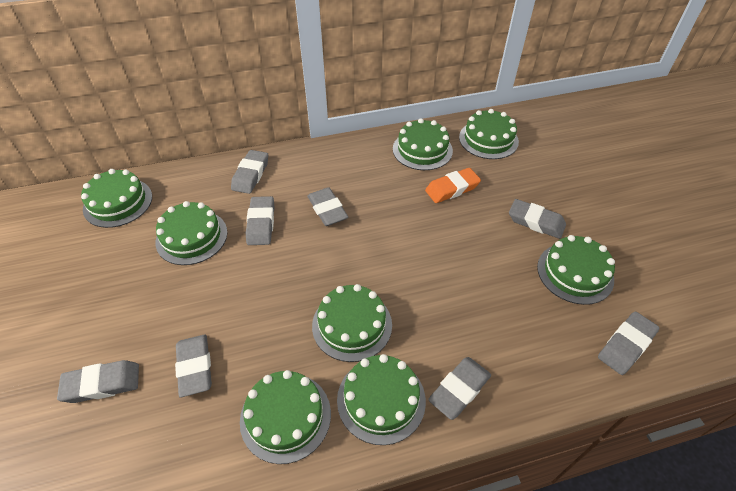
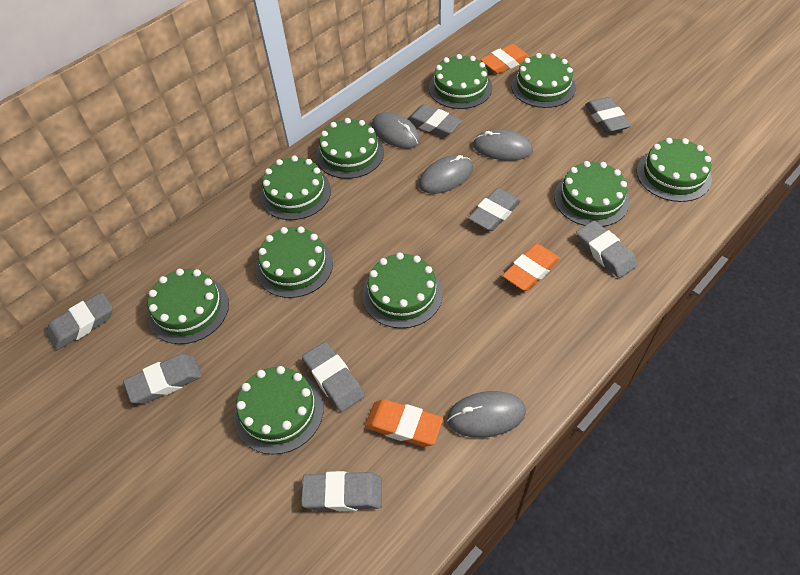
green cake: [81,169,152,228] [156,201,227,265] [240,370,331,464] [312,284,392,362] [337,354,426,445] [393,118,453,170] [459,109,519,159] [537,235,615,305] = 8 -> [148,269,229,344] [234,366,323,455] [256,226,333,298] [260,156,331,220] [316,118,384,179] [362,253,443,328] [429,54,492,109] [511,53,576,108] [554,161,629,227] [637,138,712,202] = 10
grey mouse: none = 0 -> [371,112,420,149] [419,155,473,194] [447,391,526,438] [473,129,533,161] = 4
orange eraser: [425,168,481,203] = 1 -> [365,399,443,447] [480,44,529,74] [503,244,560,291] = 3

